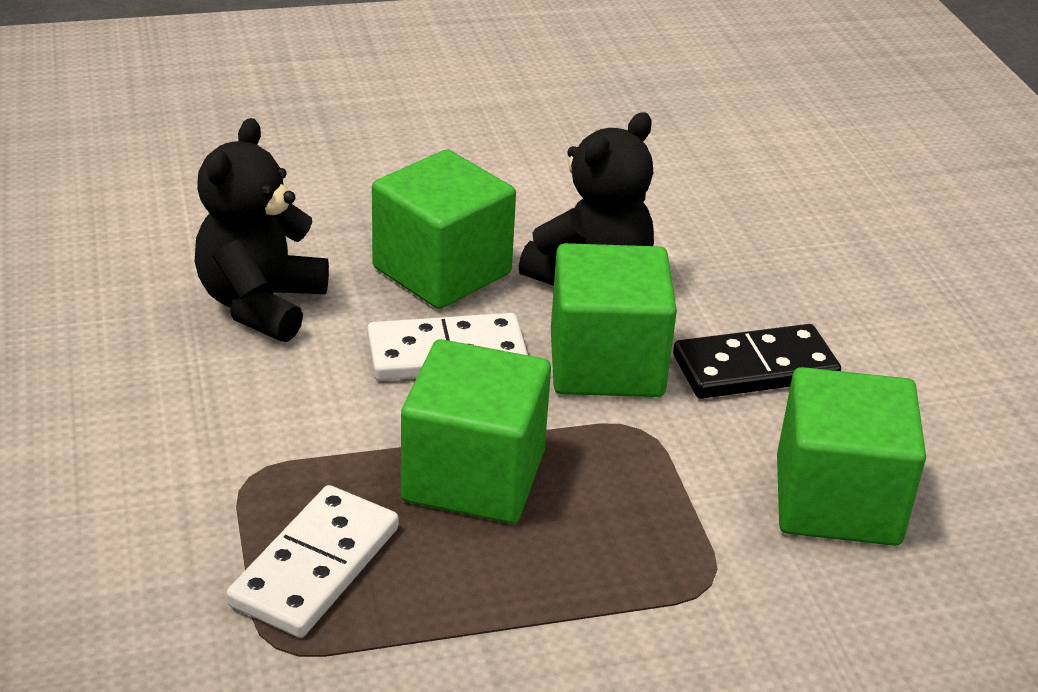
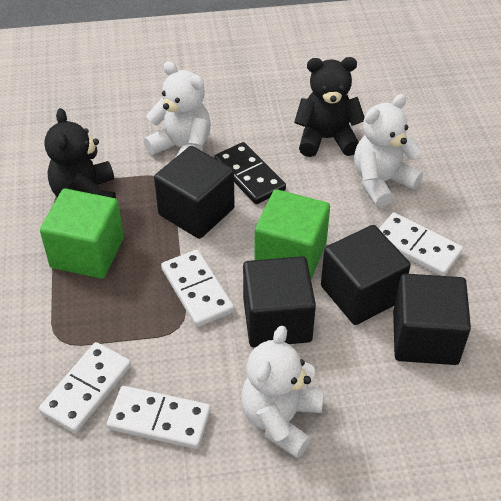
black cube: none = 0 -> [154,146,235,239] [243,256,316,347] [321,225,411,325] [393,274,471,365] = 4
green cube: [372,149,516,309] [401,339,551,524] [551,243,677,397] [777,367,926,546] = 4 -> [40,188,124,279] [254,189,330,279] = 2
white domino: [226,485,399,638] [367,313,528,381] = 2 -> [39,342,131,433] [107,386,211,449] [161,250,234,327] [379,213,463,276] = 4
white teddy bear: none = 0 -> [144,61,211,158] [241,326,323,459] [354,94,423,208] = 3

